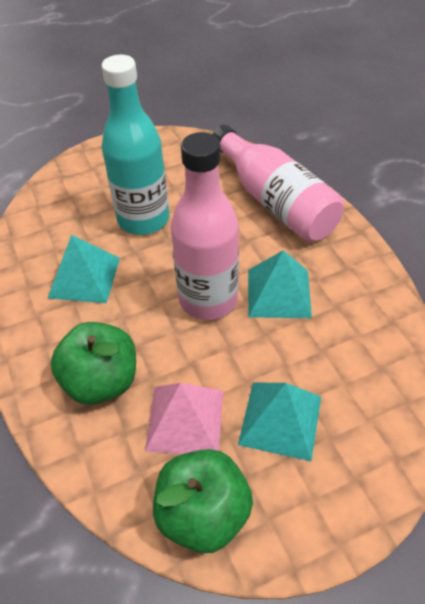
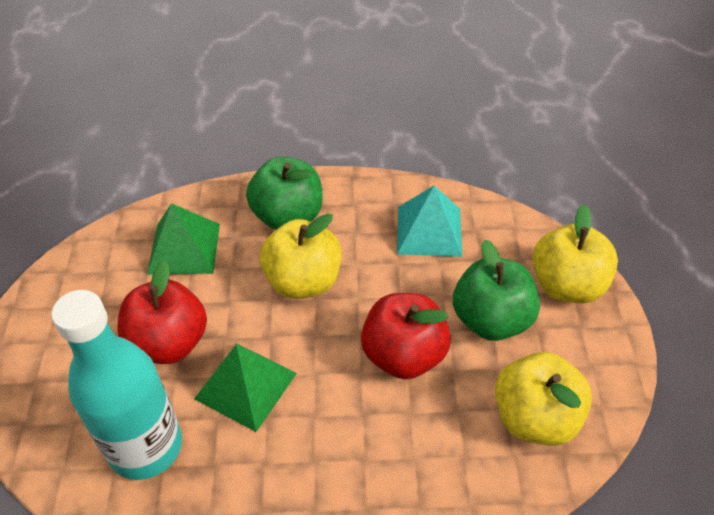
green pyramid: none = 0 -> [147,203,220,275] [194,344,297,432] = 2
pink bottle: [171,132,239,320] [212,125,344,242] = 2 -> none = 0
pink pyramid: [145,383,223,454] = 1 -> none = 0
red apple: none = 0 -> [117,261,207,364] [361,293,451,379] = 2
turquoise pyramid: [48,235,120,303] [238,382,321,461] [248,250,312,318] = 3 -> [397,186,462,257] = 1
yellow apple: none = 0 -> [259,213,341,299] [495,352,592,446] [532,204,618,303] = 3

